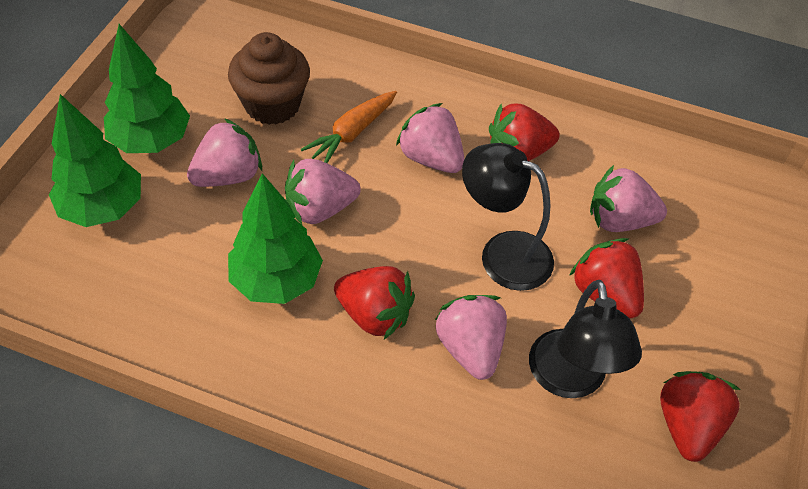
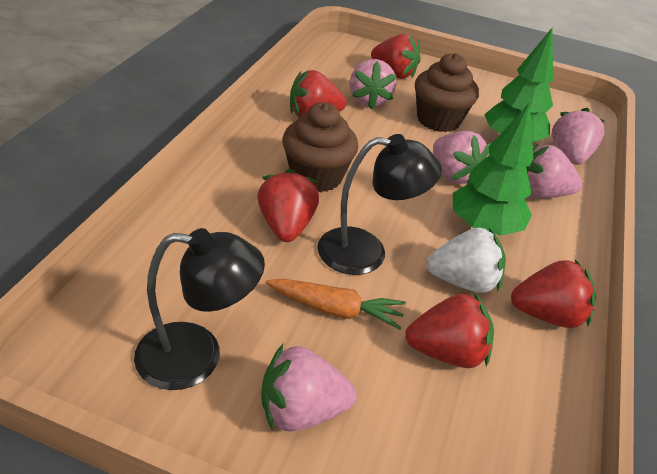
brown cupcake: [228,32,310,125] = 1 -> [282,102,358,192] [415,53,479,132] = 2
green tree: [49,94,141,227] [104,24,190,153] [228,173,323,304] = 3 -> [453,103,533,235] [484,28,553,142] = 2
red strawberry: [334,266,415,340] [489,104,560,161] [569,238,644,318] [660,371,741,462] = 4 -> [257,169,319,242] [290,70,346,117] [371,33,421,79] [405,293,494,368] [511,260,596,328] = 5
white strawberry: none = 0 -> [426,228,506,293] = 1

